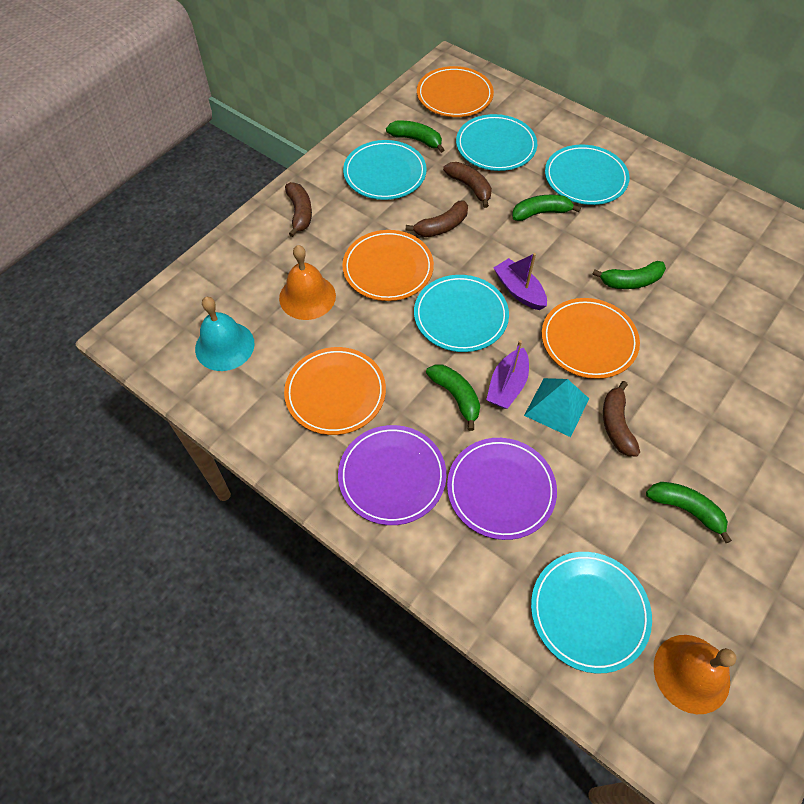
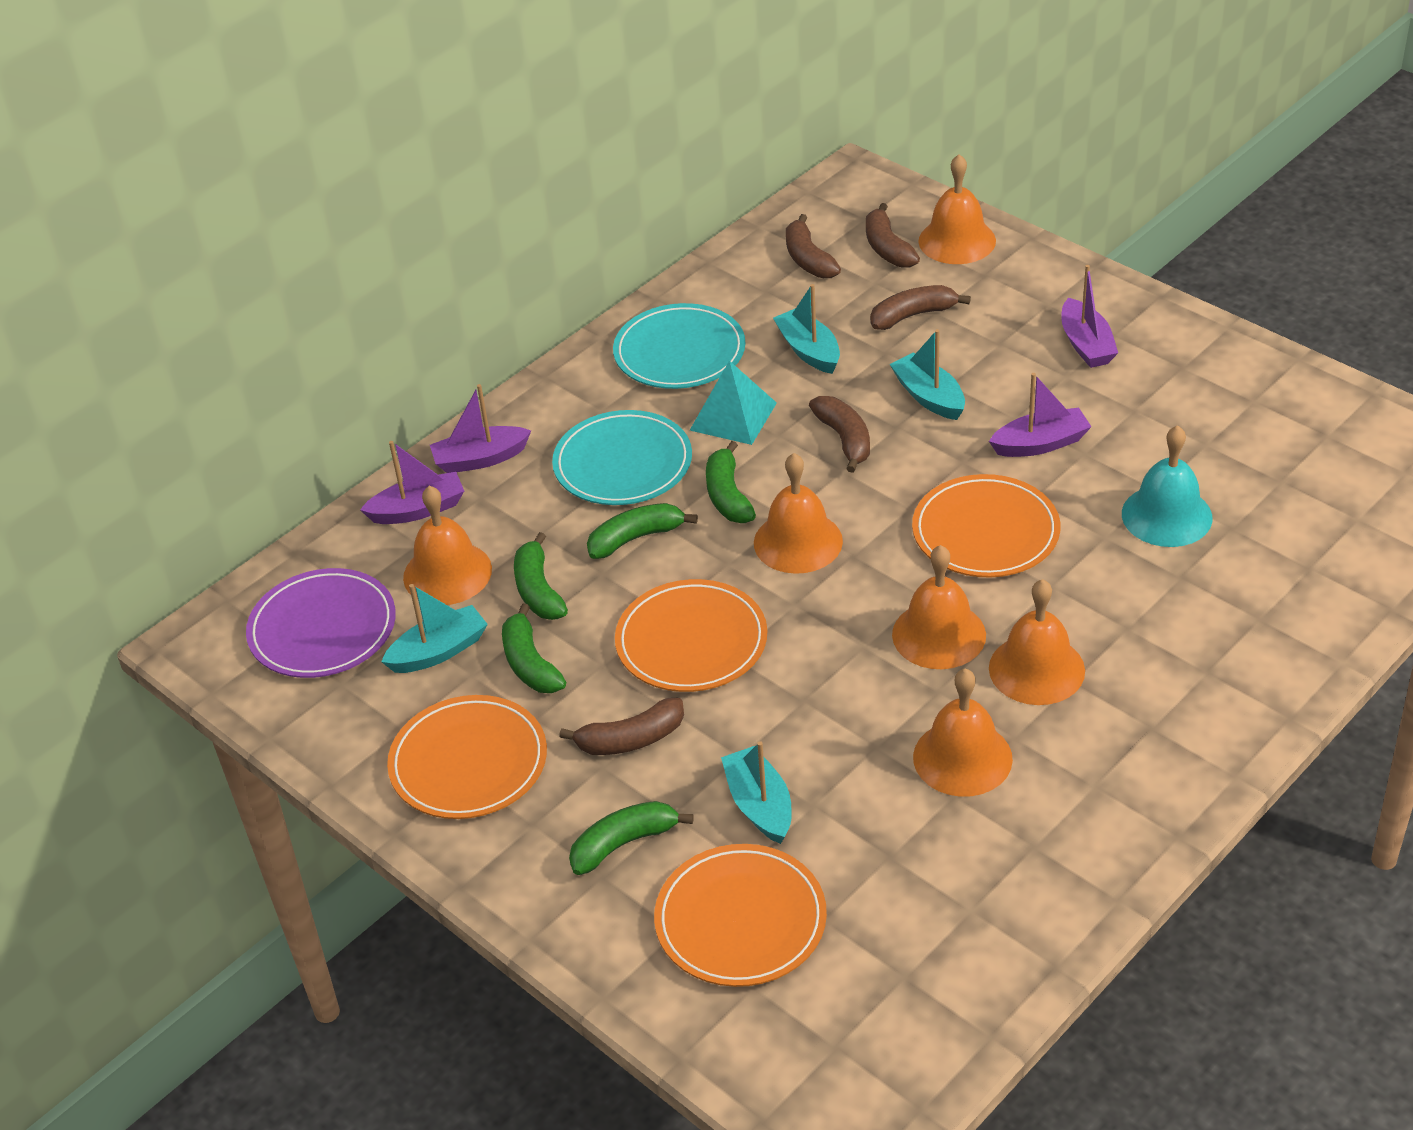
brown banana: [285,182,312,237] [406,200,468,237] [443,162,492,208] [603,381,640,457] = 4 -> [559,698,684,755] [786,214,841,278] [809,396,870,473] [866,203,920,268] [870,285,971,330] = 5
orange bell: [279,245,336,320] [654,635,737,714] = 2 -> [403,486,492,605] [754,453,843,574] [892,545,986,669] [913,668,1013,797] [918,154,996,264] [989,579,1085,705] = 6
purple boat: [486,340,529,409] [494,253,547,310] = 2 -> [360,441,464,524] [430,384,531,473] [989,373,1091,457] [1061,265,1118,368] = 4
purple plate: [338,425,447,525] [447,438,557,540] = 2 -> [246,568,396,678] = 1
turquoise boat: none = 0 -> [381,584,488,673] [721,741,792,844] [773,284,840,374] [890,329,965,420] = 4
turquoise plate: [343,140,427,200] [414,275,509,352] [456,114,537,171] [531,552,652,674] [545,145,629,205] = 5 -> [552,410,692,505] [613,303,746,389] = 2

